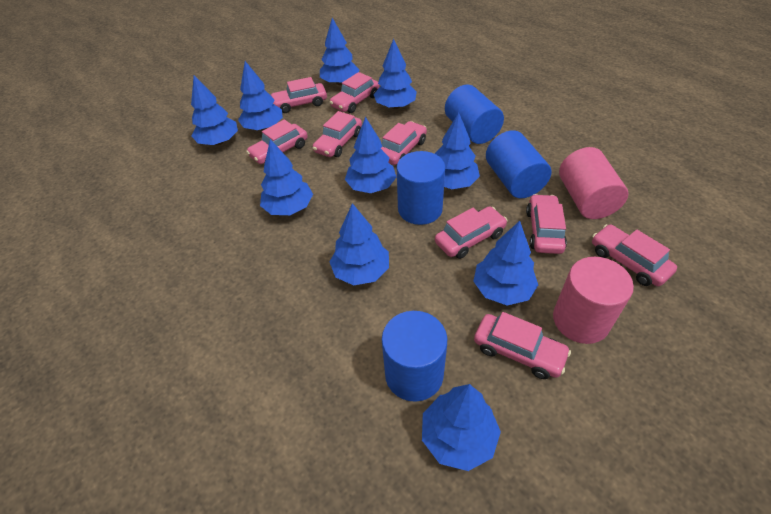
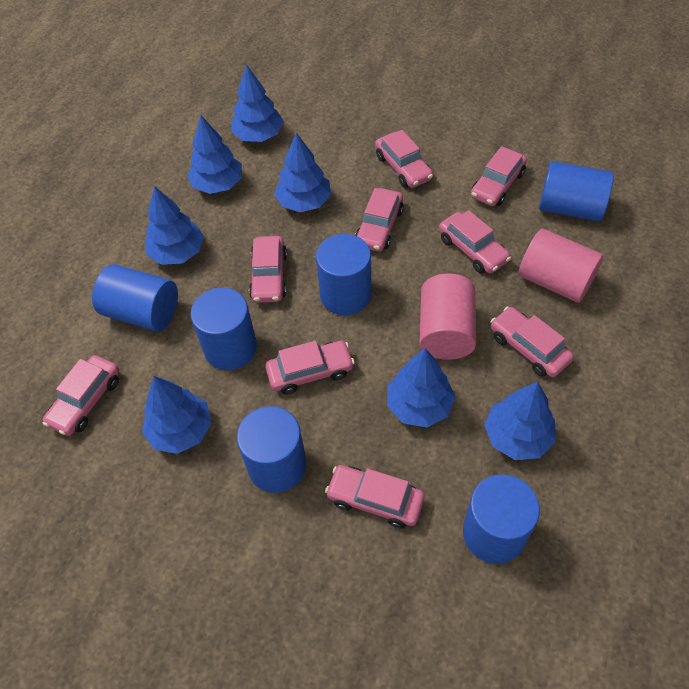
blue cylinder: [382,311,447,402] [397,151,445,225] [445,85,504,144] [486,130,551,198] = 4 -> [92,264,178,332] [190,288,257,370] [237,406,307,493] [316,234,371,315] [463,474,540,564] [539,161,614,222] = 6
blue tree: [191,75,238,145] [238,61,283,131] [260,139,313,215] [320,18,359,85] [330,203,389,285] [345,117,397,193] [374,39,417,109] [422,384,501,471] [435,112,480,189] [473,221,538,305] = 10 -> [142,376,212,454] [145,186,204,265] [187,115,242,194] [231,64,284,142] [274,133,331,212] [387,348,456,427] [484,382,556,460] = 7

